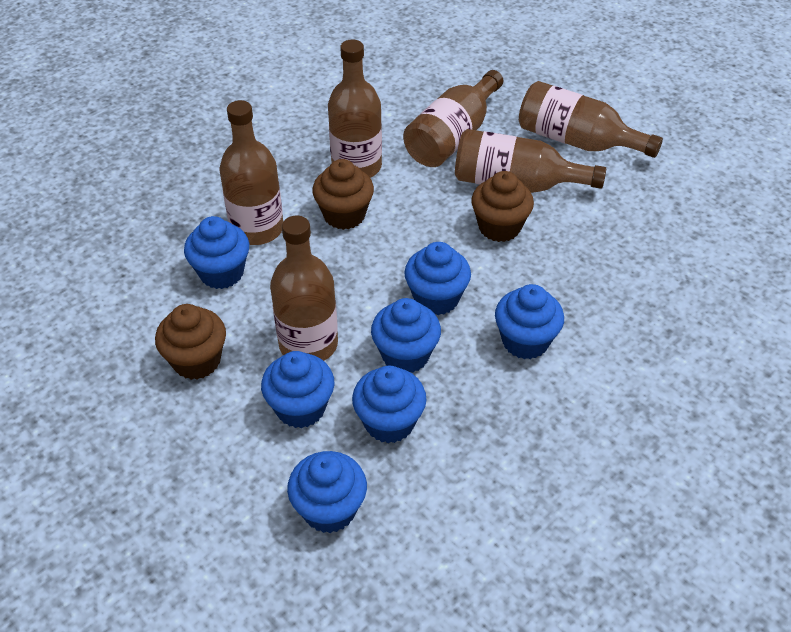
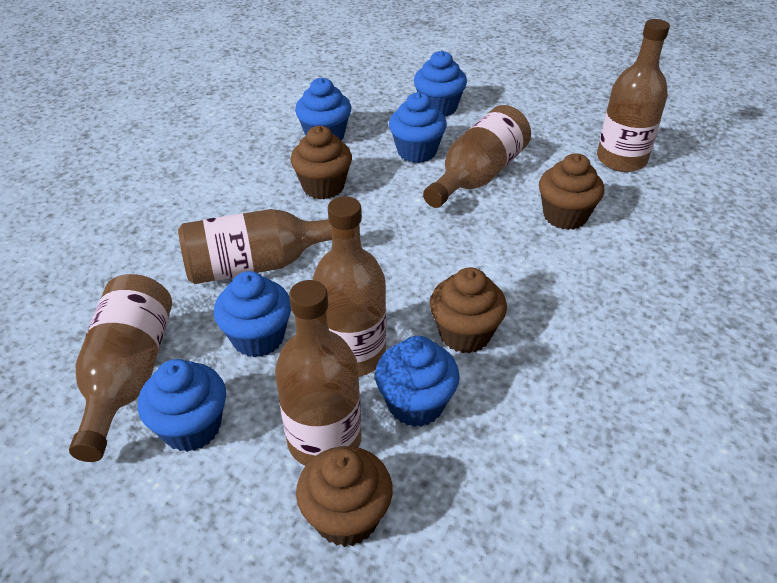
blue cupcake: [184,216,249,289] [261,351,335,428] [287,451,367,533] [352,366,426,443] [371,298,441,373] [404,242,471,315] [495,284,564,359] = 7 -> [138,359,226,452] [214,271,291,358] [295,77,351,140] [375,336,460,427] [389,92,447,163] [414,50,467,117] = 6
brown cupcake: [155,304,226,380] [312,159,374,230] [472,171,534,242] = 3 -> [291,126,352,199] [296,446,393,547] [430,267,507,353] [539,153,604,230] = 4

